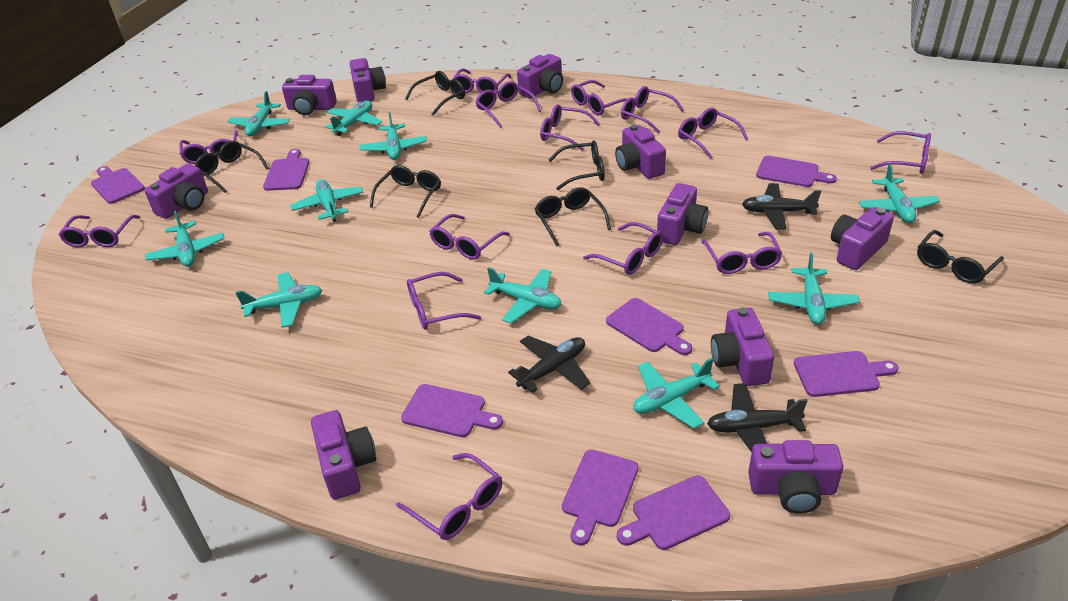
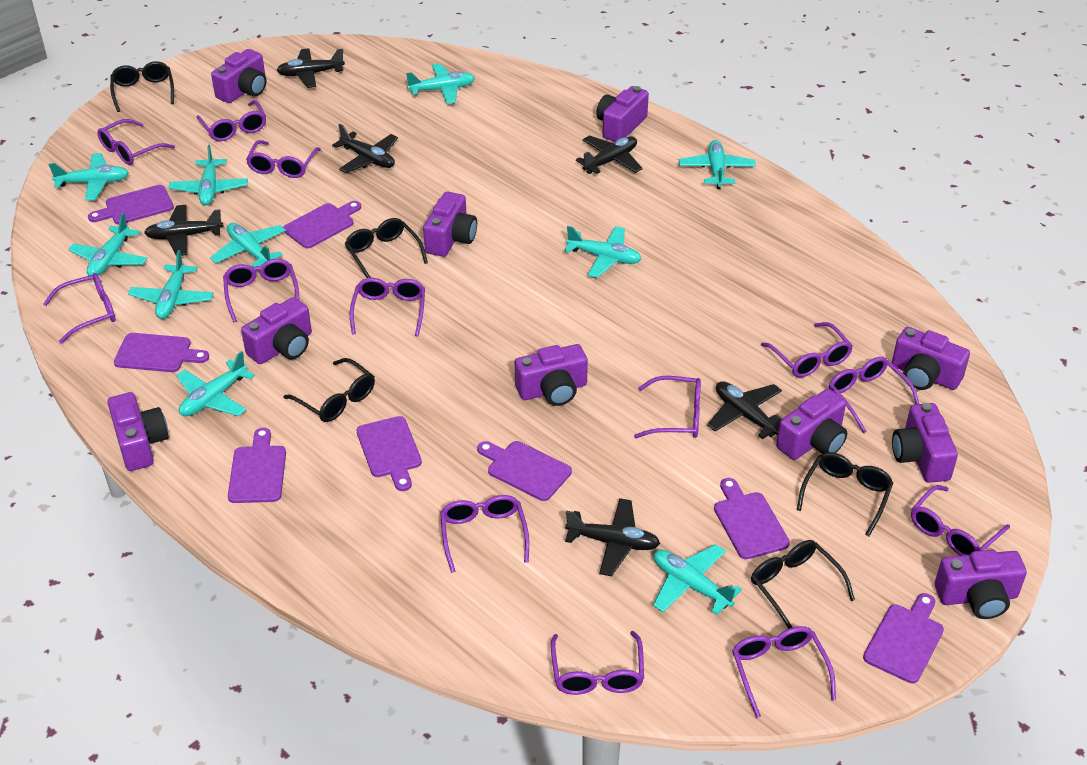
black glasses: [195,141,269,193] [370,165,441,218] [405,71,465,116] [535,187,611,246] [549,140,605,190] [917,230,1004,283] = 6 -> [110,61,174,112] [283,358,375,422] [345,218,428,278] [751,540,855,629] [797,452,893,536] = 5
black plane: [508,336,590,393] [707,383,808,452] [742,183,821,230] = 3 -> [144,205,223,256] [276,48,345,88] [332,124,398,173] [565,498,660,576] [576,135,643,174] [707,381,782,439] = 6
purple glasses: [59,215,140,247] [179,131,238,164] [396,453,502,540] [407,272,481,330] [429,214,510,260] [453,69,511,93] [476,81,541,128] [540,104,600,151] [571,80,628,115] [583,222,663,275] [621,86,684,134] [678,108,748,159] [702,232,782,274] [870,131,931,174] = 14 -> [43,273,116,344] [97,119,175,165] [197,100,266,141] [223,259,299,322] [246,140,321,178] [350,278,425,336] [440,495,529,573] [550,631,644,695] [634,376,701,438] [732,626,836,718] [761,322,853,377] [829,357,919,433] [911,485,1010,556] = 13

